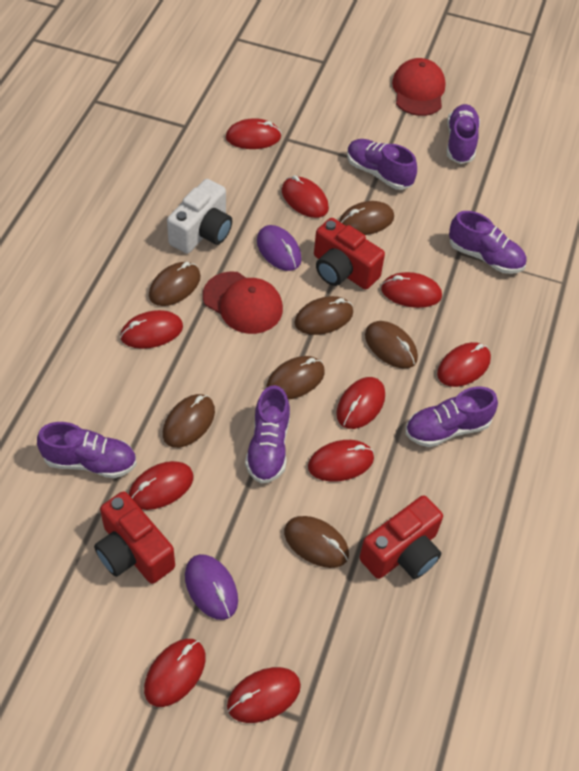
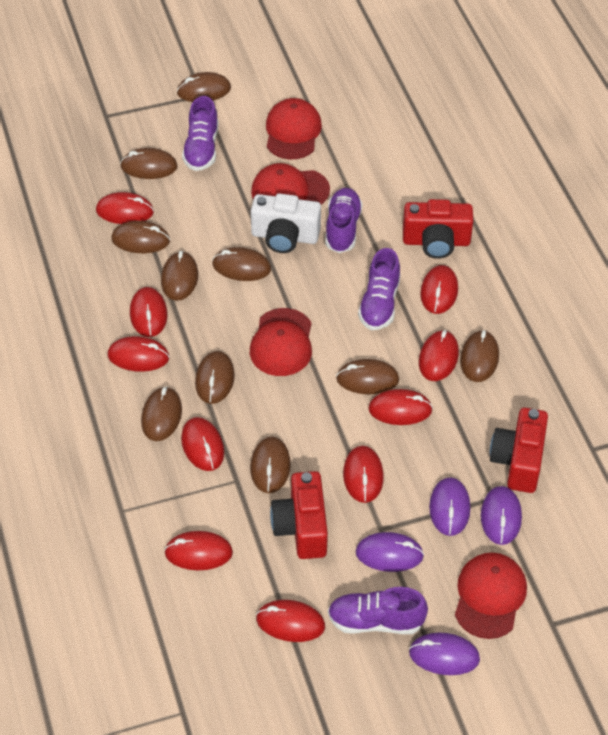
brown mouse: [149,262,201,306] [163,394,215,448] [266,356,325,400] [284,516,349,568] [294,296,353,335] [339,201,394,235] [365,321,418,368] = 7 -> [111,221,170,253] [120,148,178,179] [141,386,182,441] [161,251,198,301] [177,72,231,102] [195,351,235,404] [212,247,271,281] [250,437,291,493] [336,359,399,394] [460,330,499,382] = 10
purple mouse: [185,554,238,620] [257,225,302,271] = 2 -> [356,532,424,572] [409,633,480,675] [429,477,470,536] [481,486,522,545] = 4
purple shoe: [37,422,137,478] [245,385,290,484] [347,139,417,190] [405,387,498,447] [447,104,480,164] [449,211,527,274] = 6 -> [182,96,218,171] [325,188,363,253] [328,587,428,634] [358,248,400,330] = 4
red cap: [203,272,283,334] [392,58,445,116] = 2 -> [250,308,312,376] [251,163,330,204] [266,98,322,159] [455,553,527,639] = 4

